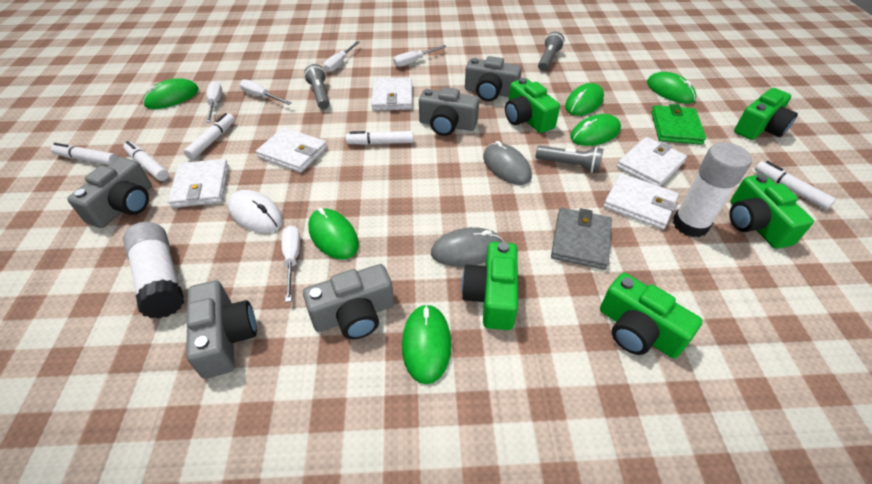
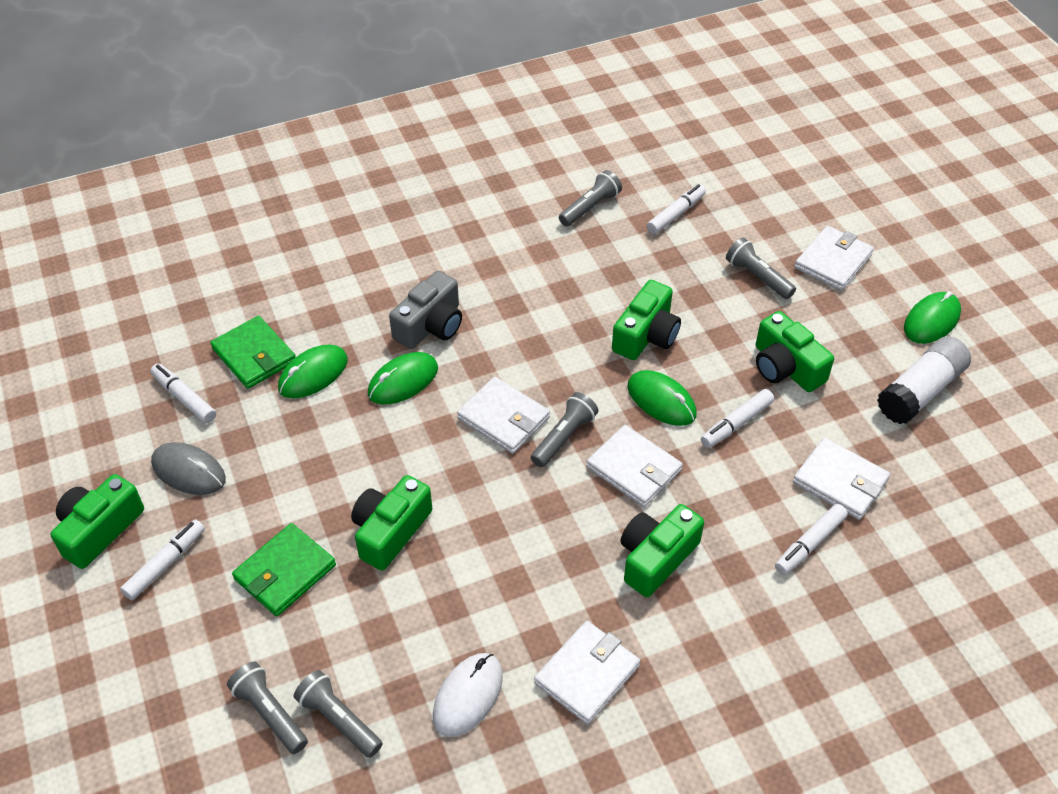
green mouse: [143,78,199,109] [308,208,359,259] [402,304,451,384] [565,83,604,116] [570,114,621,146] [647,72,696,104] = 6 -> [278,344,348,399] [368,352,438,405] [627,370,697,426] [904,291,961,344] = 4
green wallet: [651,104,706,145] = 1 -> [210,316,296,389] [232,523,336,616] = 2
grey camera: [67,157,152,228] [186,280,257,379] [303,264,394,339] [419,87,479,136] [465,56,522,101] = 5 -> [389,271,462,349] = 1
grey flashlight: [304,64,330,109] [536,146,604,173] [538,32,564,71] = 3 -> [227,662,308,754] [294,670,382,758] [531,392,598,467] [559,170,622,227] [726,237,796,299] = 5
grey mouse: [431,227,504,267] [483,141,532,185] = 2 -> [151,442,226,495] = 1
grey wallet: [551,208,612,270] = 1 -> none = 0
white glue stick: [123,222,184,319] [673,142,752,237] = 2 -> [877,336,971,425] = 1
white screwdriver: [206,81,222,123] [240,79,291,105] [282,225,300,302] [324,41,360,72] [393,45,447,67] = 5 -> none = 0

